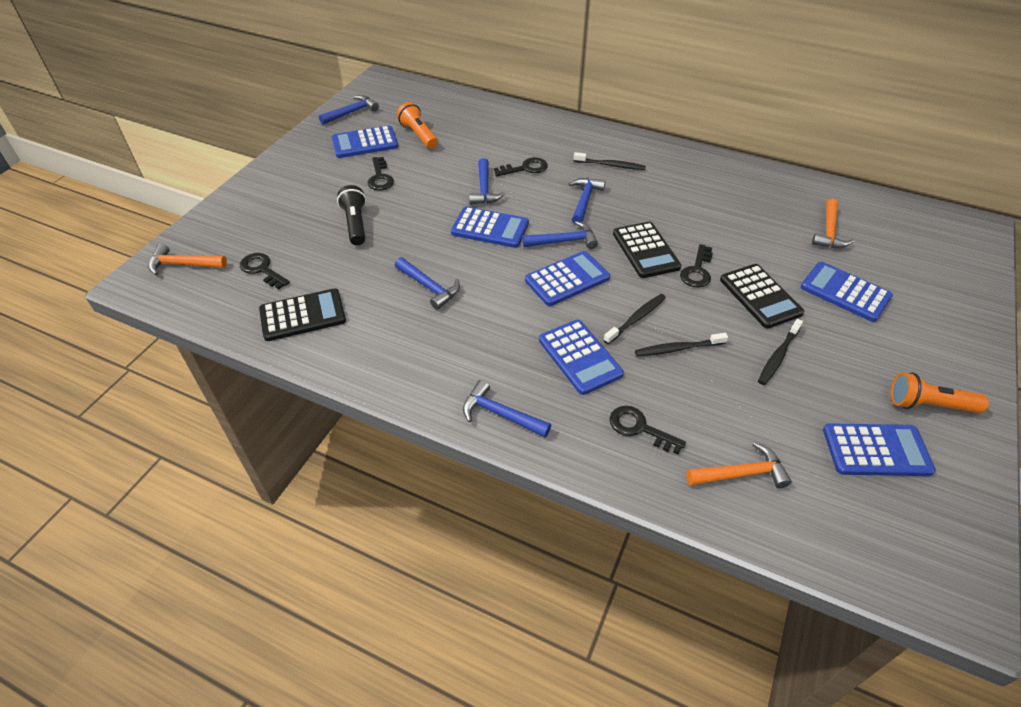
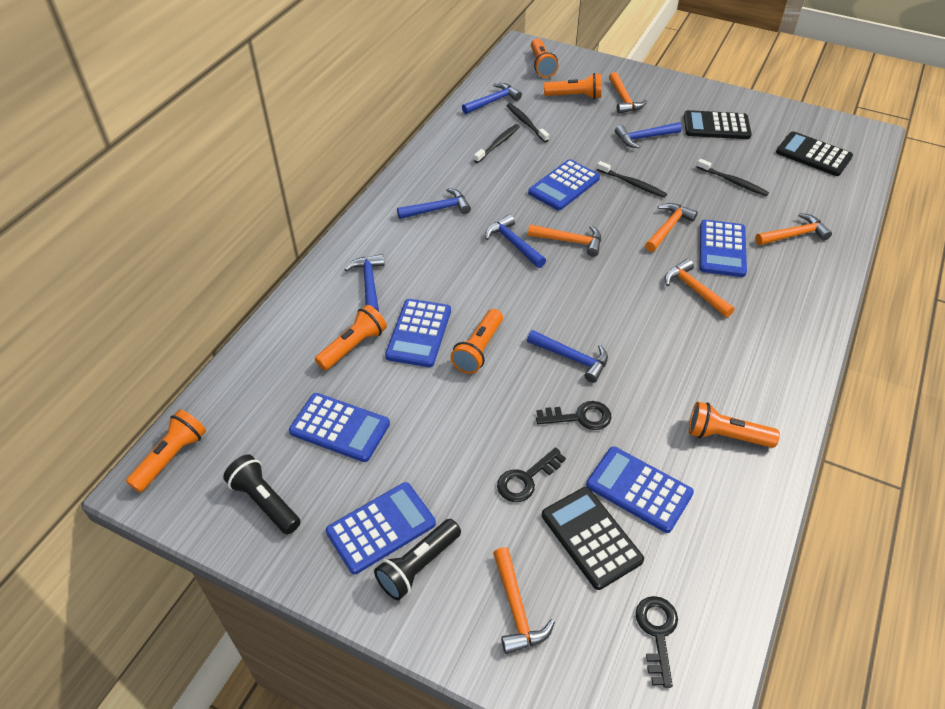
black flashlight: [337,185,366,245] = 1 -> [223,454,301,534] [374,519,461,600] = 2
black key: [240,253,290,289] [367,157,394,191] [494,157,548,176] [609,406,686,455] [680,244,713,288] = 5 -> [497,447,566,502] [536,401,611,430] [635,596,678,688] = 3
orange flashlight: [397,102,438,149] [890,372,989,413] = 2 -> [126,410,206,492] [315,305,387,371] [450,309,503,374] [531,39,558,78] [544,73,601,99] [689,402,780,448] = 6
orange hammer: [149,244,227,275] [687,442,791,488] [812,199,854,248] = 3 -> [493,547,555,654] [528,224,601,257] [609,72,647,114] [645,203,698,252] [665,259,734,317] [755,213,832,245] = 6

